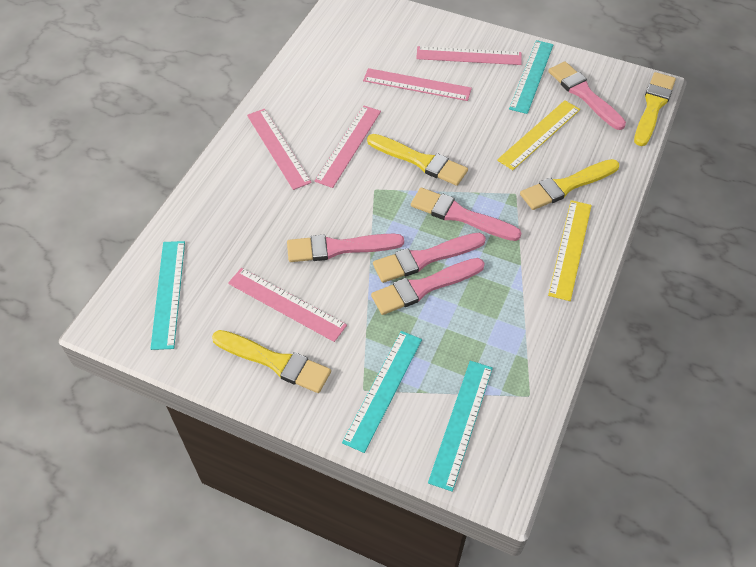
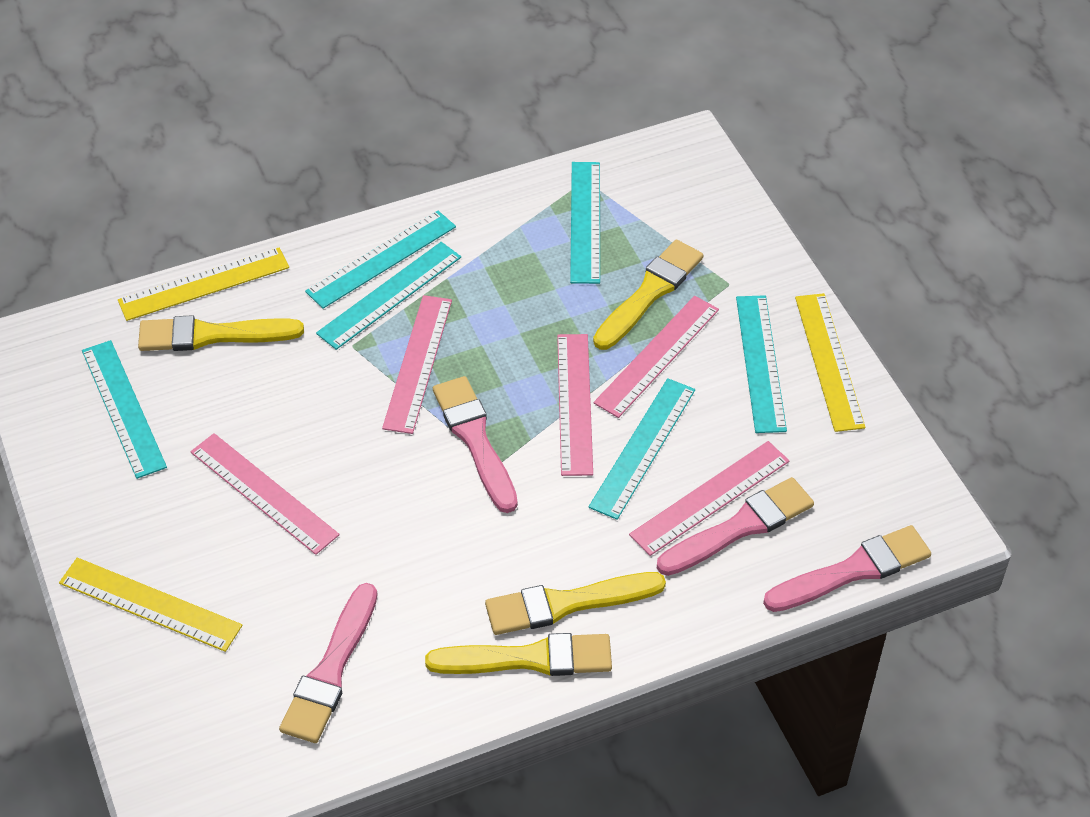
pink brush: [287,234,404,262] [371,258,485,315] [373,233,486,283] [411,188,522,241] [548,61,626,130] = 5 -> [279,583,377,743] [433,376,518,513] [657,477,814,576] [763,525,931,612] = 4
turquoise ruler: [151,241,185,350] [342,331,422,453] [428,361,493,492] [509,40,554,114] = 4 -> [82,340,167,479] [305,211,456,309] [316,242,461,350] [570,162,600,284] [589,378,695,520] [736,295,787,433] = 6
yellow ruler: [497,100,580,170] [548,200,592,301] = 2 -> [59,558,242,652] [118,248,289,321] [795,293,865,432] = 3

